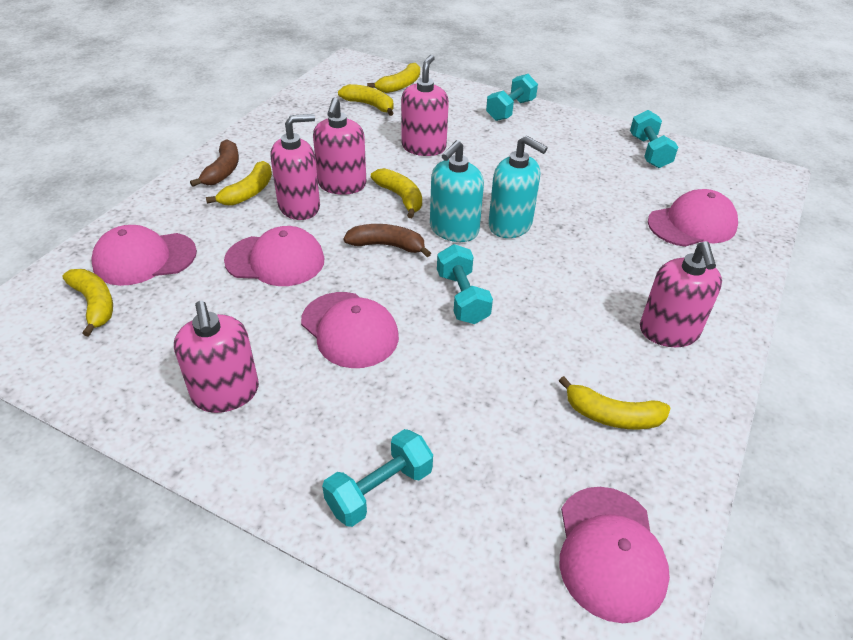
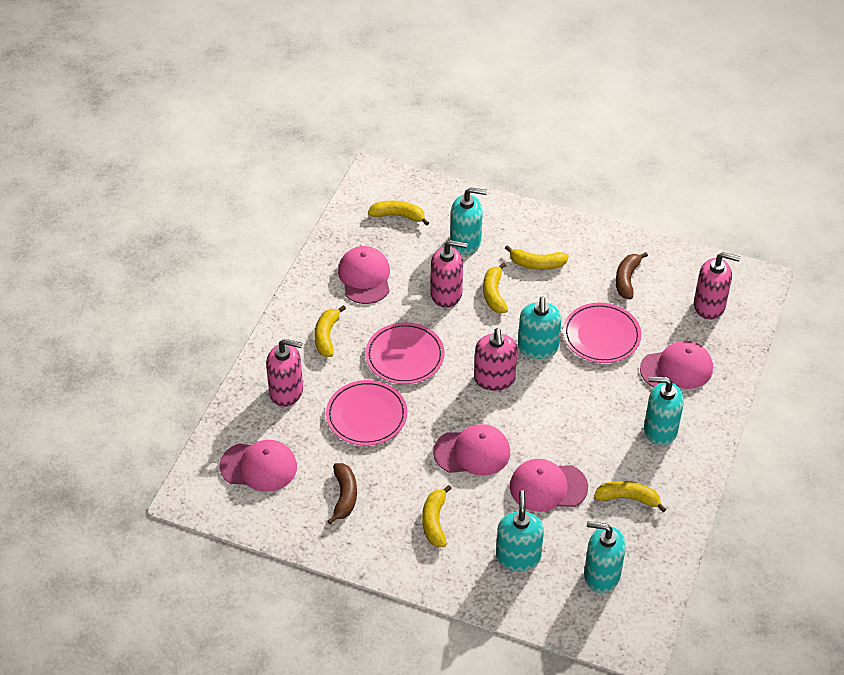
pink plate: none = 0 -> [326,380,407,446] [365,322,444,384] [563,303,641,363] = 3
pink soap dispenser: [174,301,259,413] [271,114,320,220] [313,98,366,195] [401,55,449,156] [640,241,722,347] = 5 -> [266,339,303,407] [431,240,467,308] [474,328,517,391] [694,252,740,320] = 4
turquoise dumbbell: [322,429,433,527] [437,244,493,324] [486,74,538,121] [630,110,678,168] = 4 -> none = 0
turquoise soap dispenser: [430,140,484,242] [488,136,548,238] = 2 -> [450,187,487,255] [496,490,544,571] [518,296,562,359] [584,521,626,593] [644,376,684,446] = 5

